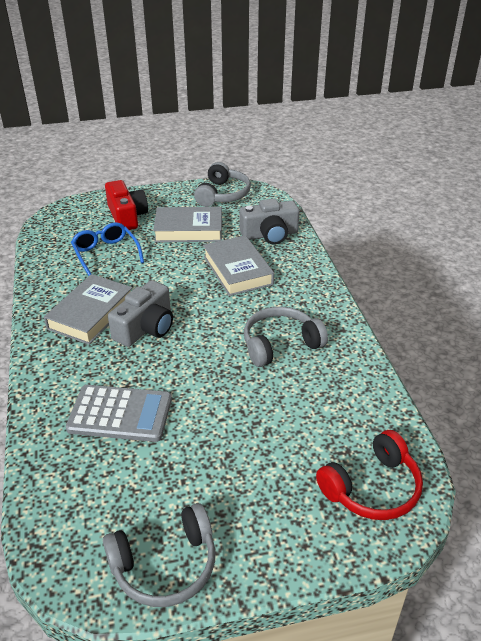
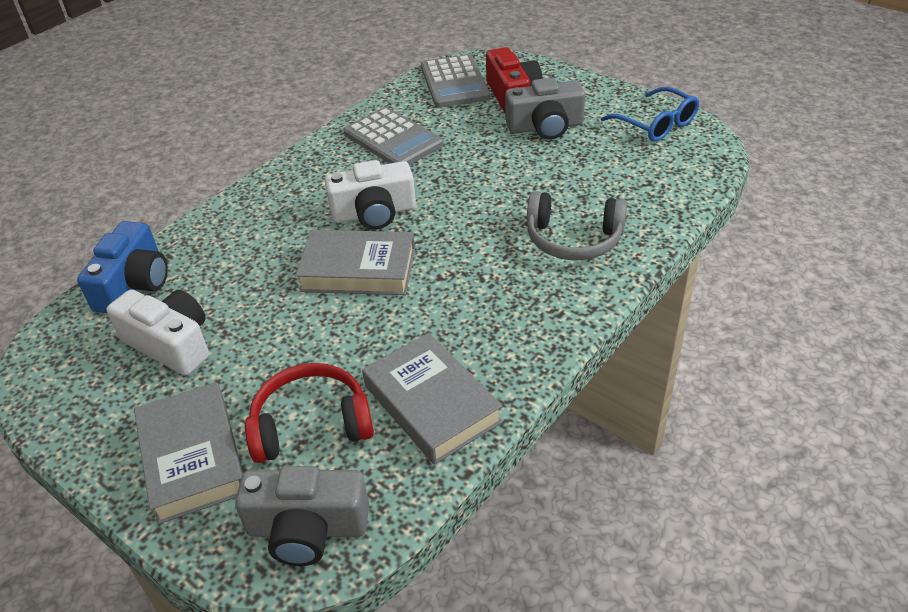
blue camera: none = 0 -> [77,221,168,313] = 1
grey calculator: [66,385,172,442] = 1 -> [343,107,444,165] [421,54,490,108] = 2
grey headphones: [103,503,216,607] [194,162,251,207] [244,307,328,367] = 3 -> [527,191,627,260] = 1
white camera: none = 0 -> [106,289,209,376] [325,160,416,230] = 2

